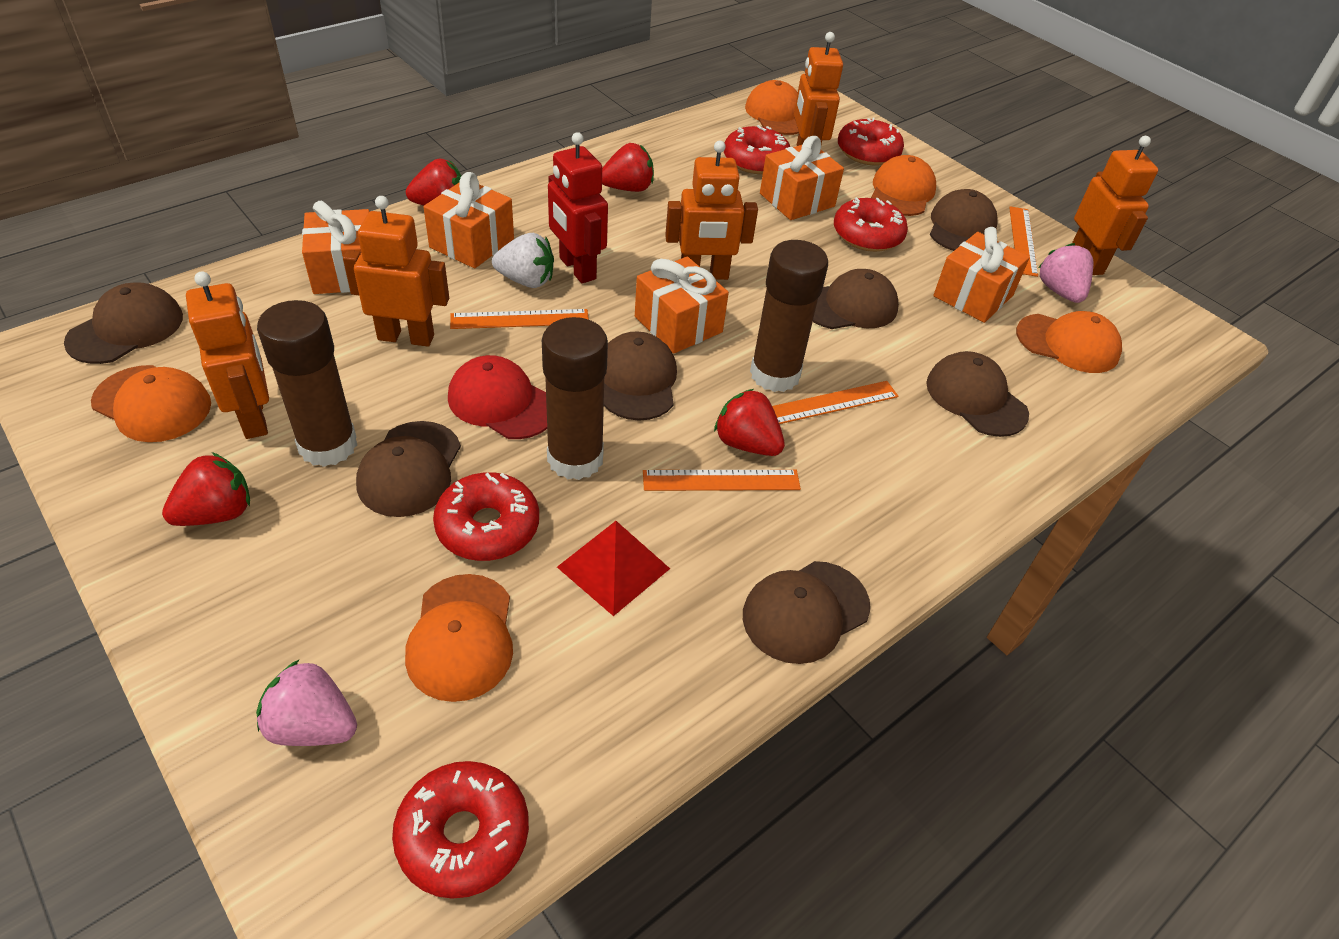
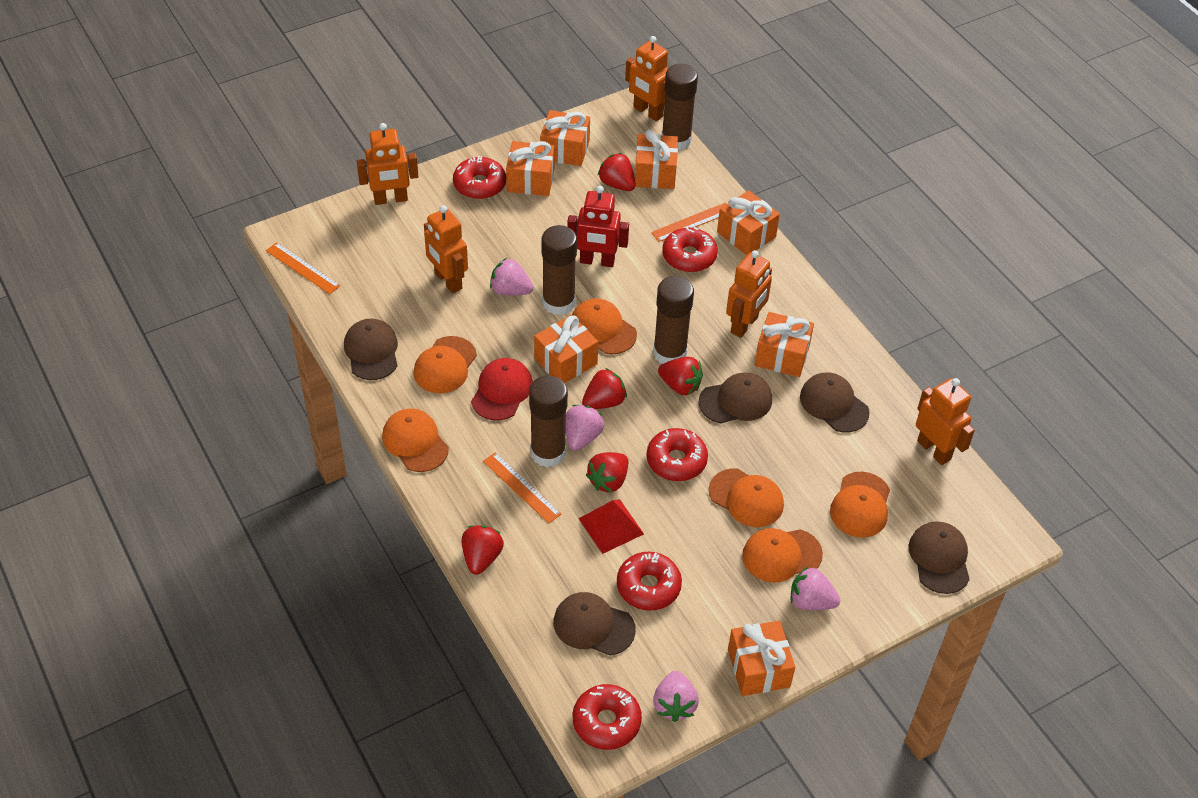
brown cap: [64,282,183,364] [356,421,461,517] [604,331,677,421] [743,561,870,664] [813,269,899,329] [926,351,1029,437] [930,189,998,251] = 7 -> [344,319,398,380] [554,592,636,656] [699,373,772,423] [800,372,869,432] [909,521,970,594] = 5
brown glue stick: [257,300,357,467] [542,317,608,480] [750,240,828,392] = 3 -> [529,376,568,467] [541,225,577,315] [653,276,694,364] [662,64,698,151] = 4
orange cap: [91,365,211,442] [405,574,513,702] [745,80,799,135] [871,155,936,216] [1016,311,1122,373] = 5 -> [382,409,449,472] [414,336,477,393] [572,298,637,354] [709,469,784,527] [742,528,823,583] [830,472,890,538] = 6
orange gift: [302,201,370,294] [423,172,514,268] [635,257,729,354] [760,136,844,220] [933,227,1030,323] = 5 -> [506,141,555,196] [534,315,598,383] [540,110,590,166] [635,130,678,189] [717,190,780,256] [728,621,795,696] [755,312,814,377] = 7
orange ruler: [450,309,589,329] [643,470,801,491] [772,381,898,424] [1009,206,1038,277] = 4 -> [266,242,341,294] [483,452,561,523] [651,203,727,242] = 3
pink strawberry: [256,660,357,746] [1038,243,1093,303] = 2 -> [490,258,533,295] [566,405,604,451] [653,671,699,722] [791,567,840,610] = 4
red strawberry: [162,452,250,526] [406,159,462,206] [602,143,654,192] [714,389,785,456] = 4 -> [462,525,504,575] [582,368,627,409] [586,452,628,492] [598,153,636,191] [658,357,703,395] = 5
white strawberry: [492,233,554,288] = 1 -> none = 0

